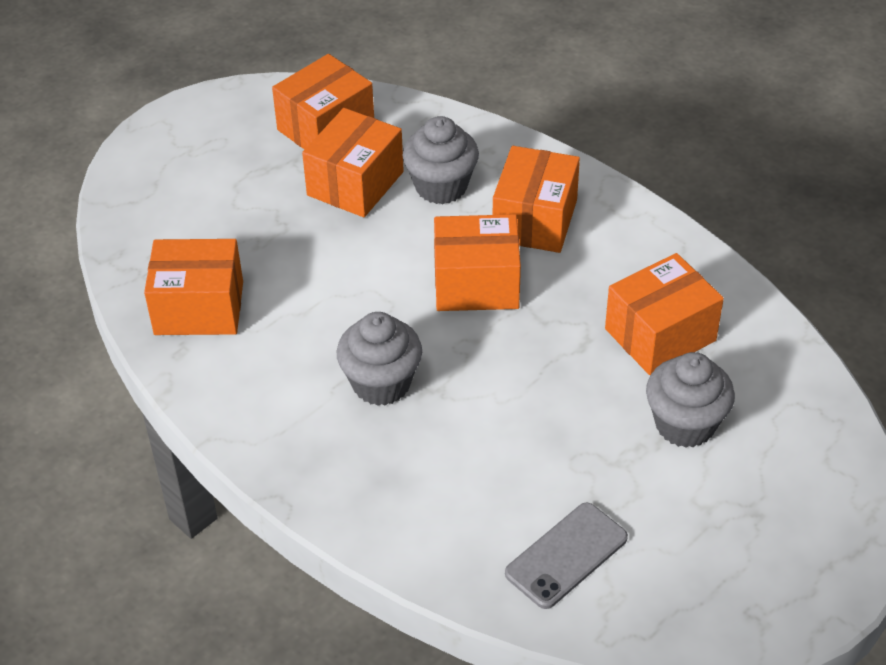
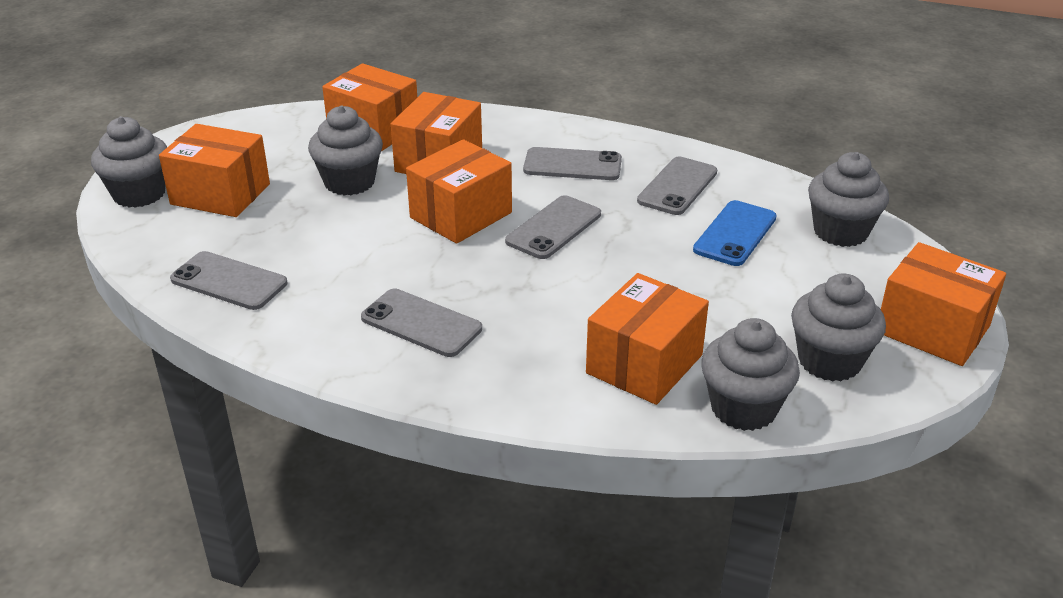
blue phone: none = 0 -> [693,200,777,266] = 1
grey cupcake: [337,312,422,406] [403,116,479,204] [646,352,735,448] = 3 -> [91,116,167,208] [308,105,383,196] [701,318,800,431] [791,273,886,382] [808,152,889,247] = 5
grey phone: [505,503,628,609] = 1 -> [170,251,288,310] [361,289,482,357] [505,195,601,259] [523,147,622,180] [637,157,717,215] = 5

